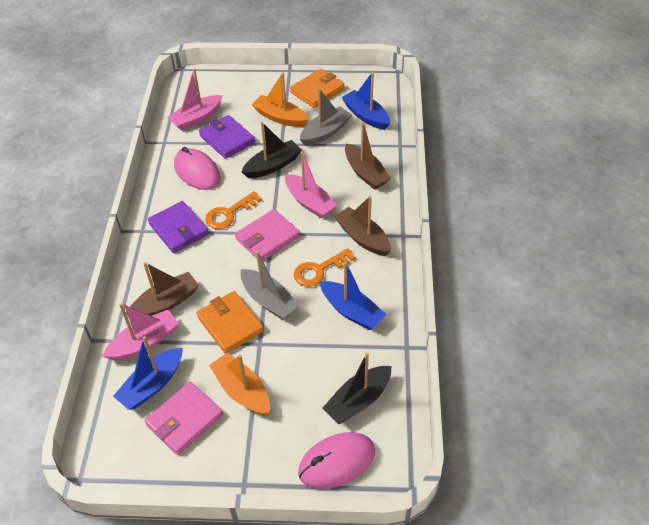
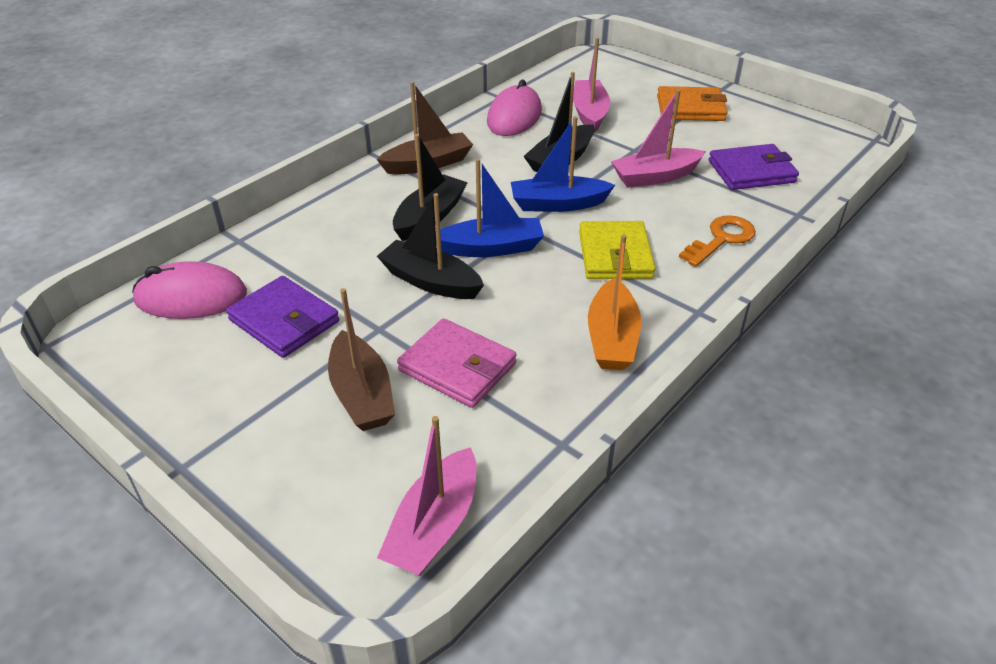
black boat: [241,122,302,178] [323,353,391,424] = 2 -> [377,193,484,299] [393,134,468,241] [524,72,595,172] = 3
blue boat: [113,336,183,410] [320,262,386,330] [341,72,390,130] = 3 -> [440,159,544,257] [511,116,615,212] = 2
brown boat: [126,262,199,316] [334,196,391,256] [345,122,391,190] = 3 -> [328,288,395,431] [376,81,473,175] = 2
grey boat: [241,251,299,320] [300,88,352,146] = 2 -> none = 0
orange boat: [209,352,270,415] [252,73,309,127] = 2 -> [588,235,641,370] = 1
orange key: [205,191,262,229] [294,248,355,287] = 2 -> [679,215,756,267] = 1
orange wallet: [196,291,264,354] [290,69,345,108] = 2 -> [657,86,727,121] = 1
pink wallet: [145,382,223,455] [235,209,300,261] = 2 -> [397,318,517,408] = 1
yellow wallet: none = 0 -> [579,221,656,279] = 1

